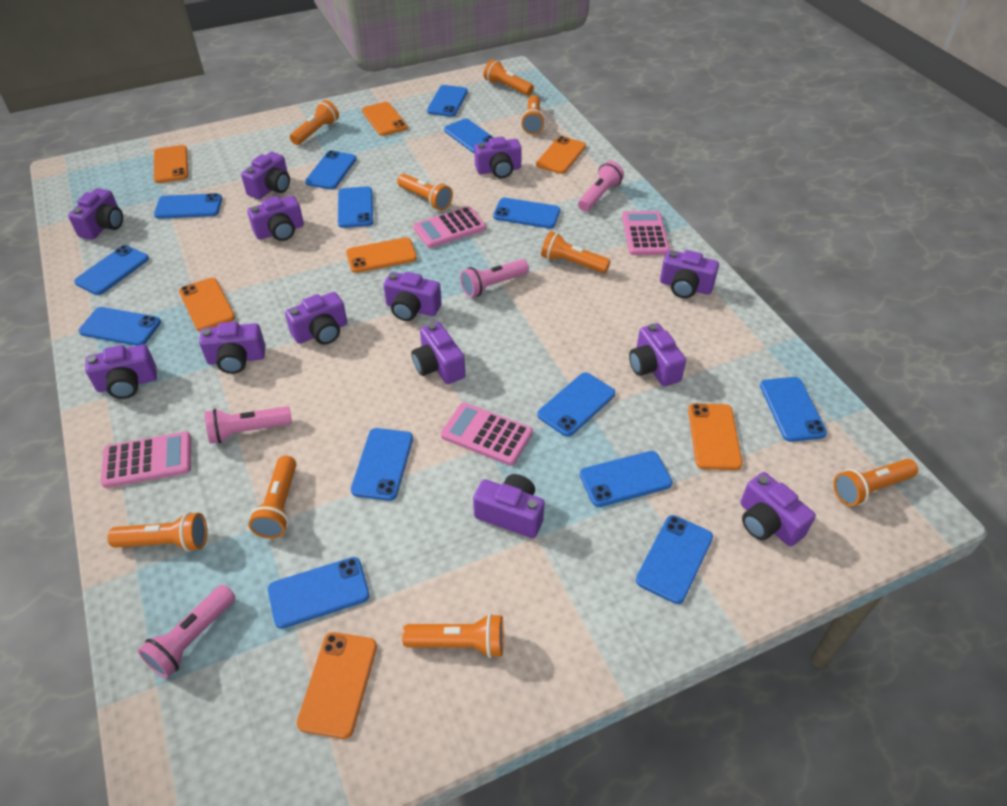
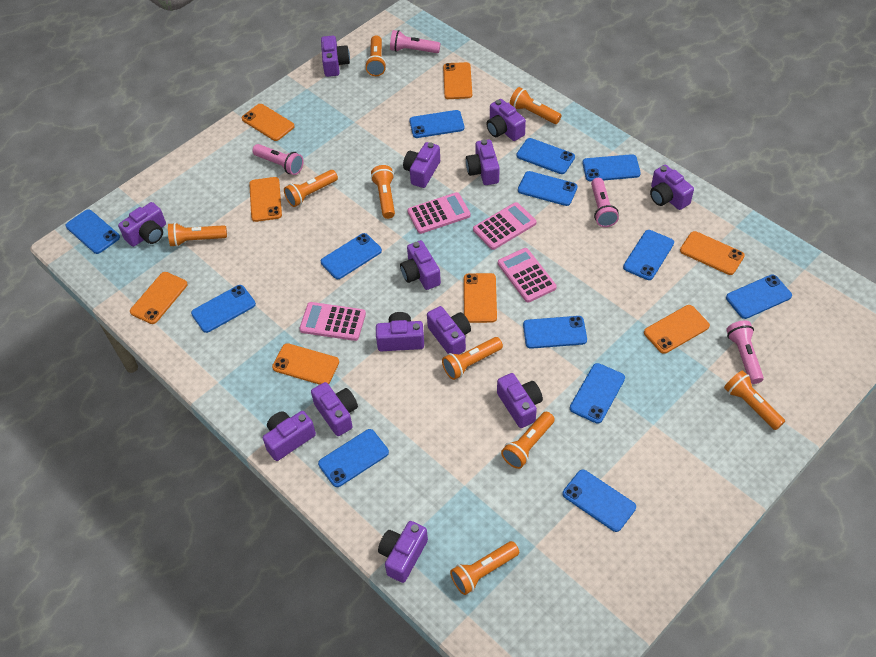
blue phone: [74,245,149,295] [78,307,161,346] [154,193,222,219] [268,557,370,629] [305,150,356,190] [338,186,373,228] [351,428,413,501] [427,85,468,117] [444,119,494,153] [493,198,560,229] [537,373,615,437] [580,451,672,507] [636,515,713,604] [760,377,827,442] = 14 -> [66,209,120,254] [191,285,256,333] [318,429,389,487] [321,233,382,279] [409,110,464,138] [517,138,575,174] [518,171,578,206] [523,316,587,349] [563,470,636,532] [570,363,625,424] [583,154,641,182] [623,230,674,280] [726,274,792,319] = 13
orange phone: [154,145,188,183] [179,278,235,331] [297,632,377,739] [346,238,417,273] [362,102,408,136] [536,136,586,174] [688,403,743,470] = 7 -> [130,272,188,324] [242,104,295,141] [249,177,282,222] [272,343,339,385] [443,62,472,99] [464,273,497,323] [644,305,710,354] [680,231,745,275] = 8

